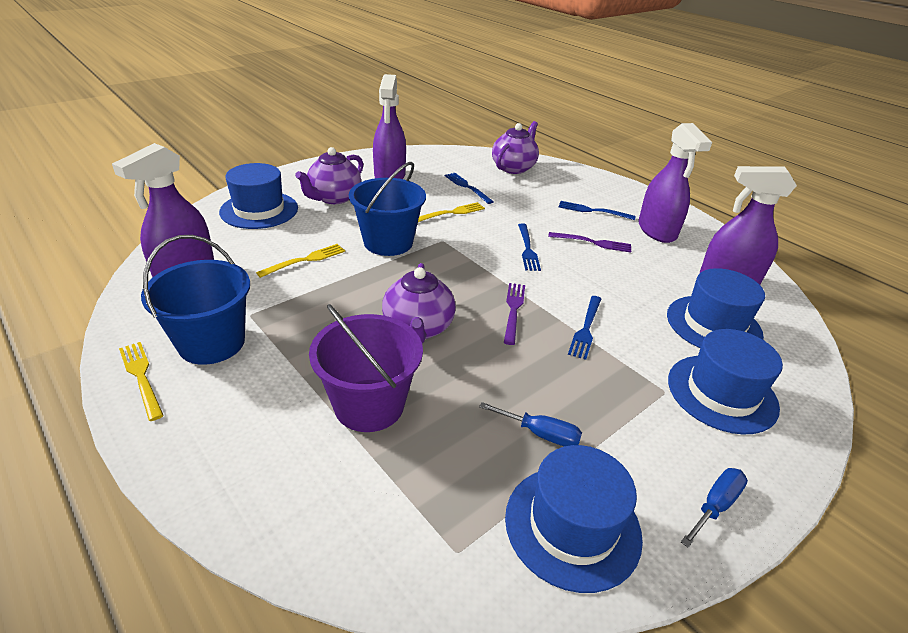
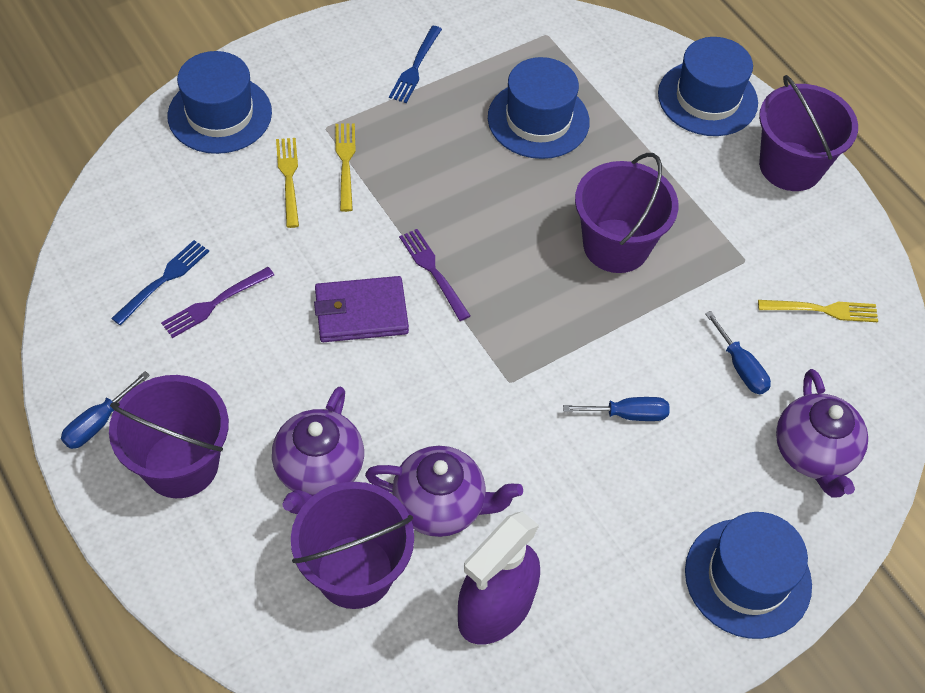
blue bucket: [141,235,250,365] [349,162,426,256] = 2 -> none = 0
blue fork: [445,173,494,204] [518,223,541,271] [559,201,636,220] [568,296,601,360] = 4 -> [111,240,209,325] [389,26,442,103] = 2
blue screwdriver: [479,402,582,446] [681,468,748,548] = 2 -> [61,371,150,449] [563,397,670,421] [705,311,771,394] = 3
purple bucket: [309,304,423,432] = 1 -> [109,375,229,498] [291,482,414,609] [575,153,679,273] [759,75,858,191] = 4
purple spray bottle: [112,143,214,277] [373,74,406,179] [638,123,712,243] [700,166,797,285] = 4 -> [458,512,540,644] = 1
purple wallet: none = 0 -> [314,276,409,342] = 1

